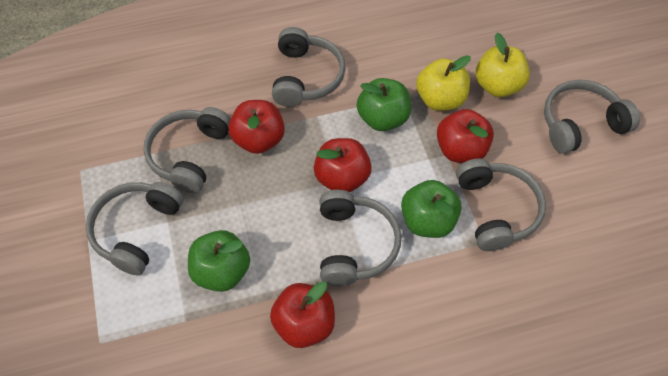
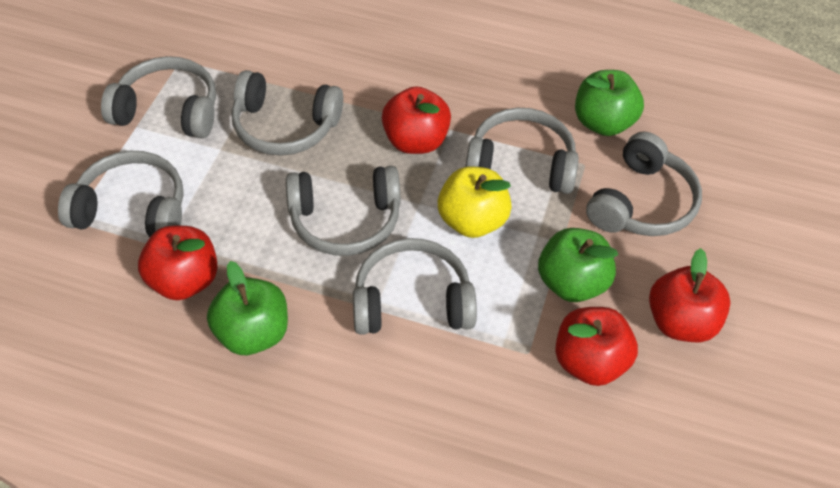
grey headphones: [86,182,184,276] [144,107,231,193] [272,27,346,107] [320,190,401,286] [456,158,546,251] [544,80,640,154] = 6 -> [58,151,184,238] [101,56,216,138] [232,70,343,156] [286,166,401,256] [353,238,477,335] [465,108,579,194] [586,132,702,236] = 7
yellow apple: [416,55,471,111] [476,33,530,97] = 2 -> [438,166,512,238] = 1

